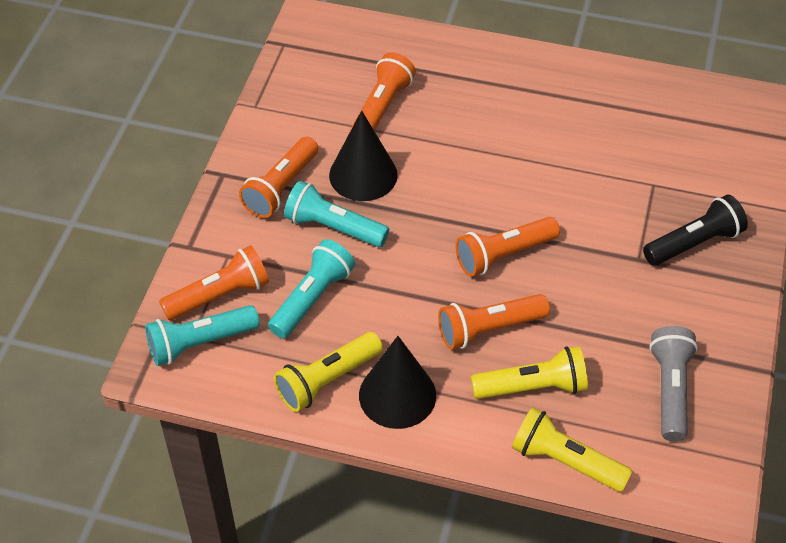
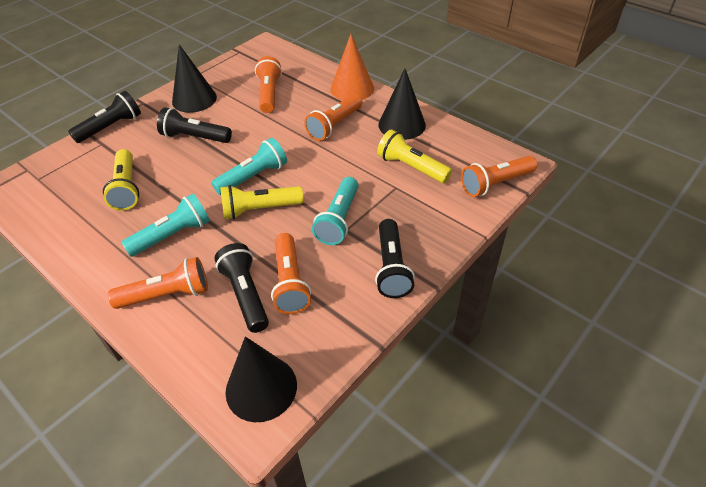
black cone: [329,110,398,201] [359,336,436,429] = 2 -> [172,44,217,113] [226,336,297,422] [379,69,426,140] = 3
black flashlight: [643,195,748,266] = 1 -> [68,91,141,143] [157,107,232,143] [215,243,269,333] [375,219,415,298] = 4
grey flashlight: [649,326,698,442] = 1 -> none = 0
orange cone: none = 0 -> [331,34,374,100] = 1

